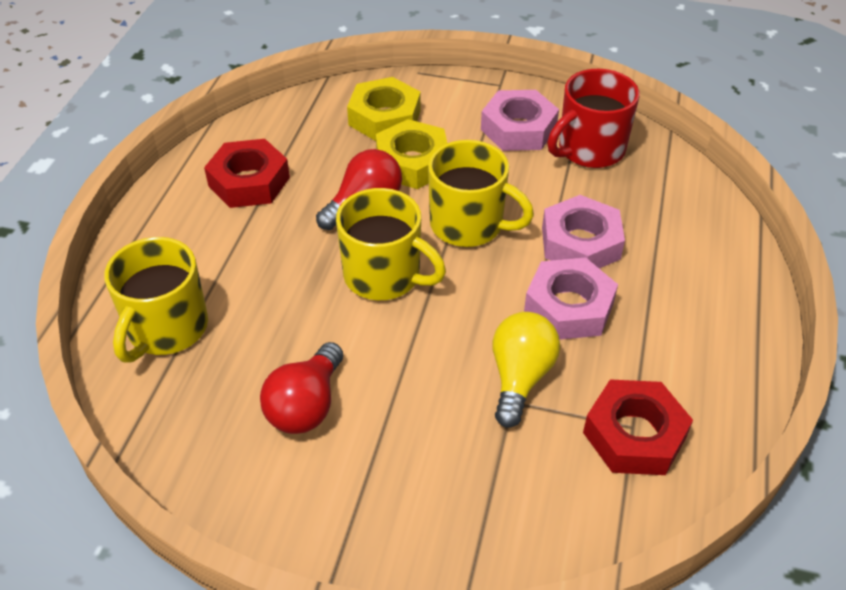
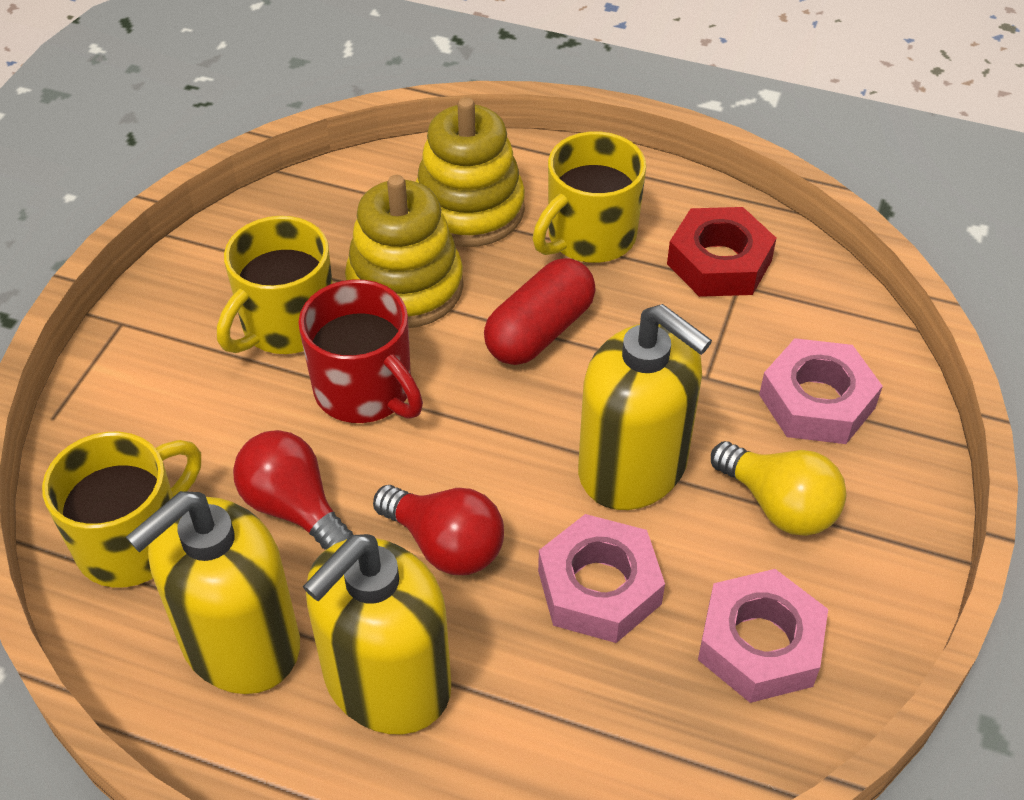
red capsule: none = 0 -> [484,258,596,365] = 1
red nut: [204,139,290,208] [583,379,693,475] = 2 -> [667,207,777,297] = 1
yellow nut: [347,77,421,141] [376,119,447,189] = 2 -> none = 0
yellow soap dispenser: none = 0 -> [126,491,300,694] [303,534,451,735] [578,304,712,510] = 3
yellow stacking toy: none = 0 -> [345,175,463,328] [416,97,525,247] = 2

